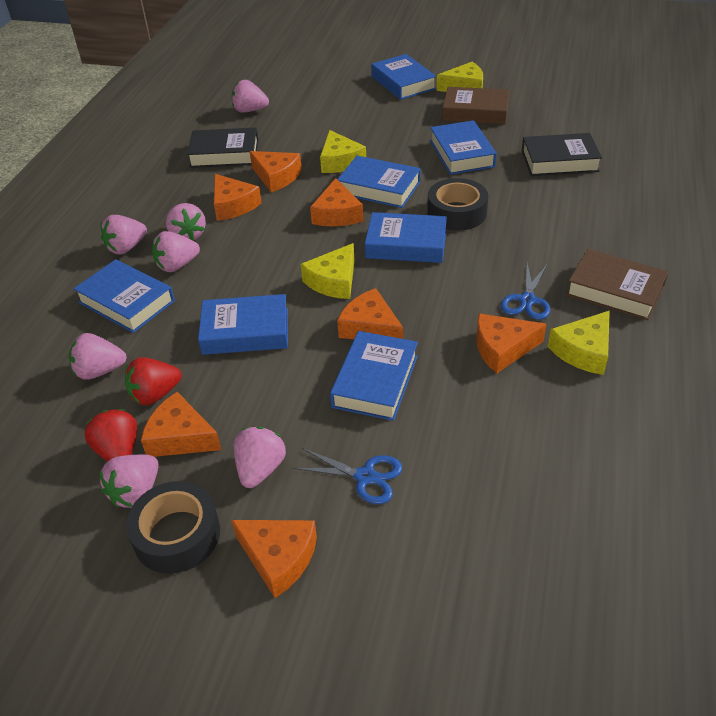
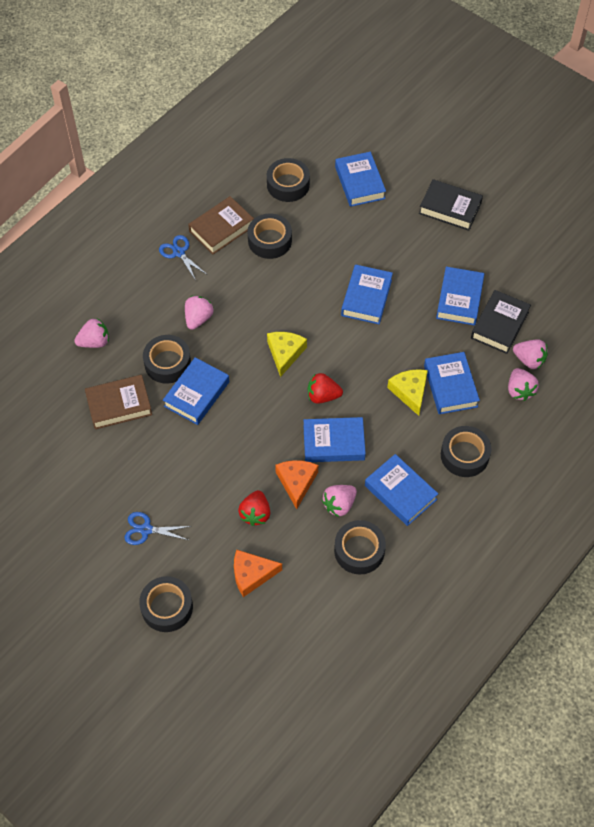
black tape: [126,481,220,574] [427,178,488,231] = 2 -> [139,576,193,632] [143,335,191,384] [248,213,292,259] [267,158,310,202] [334,520,386,574] [441,426,491,477] = 6
orange cheese: [141,392,221,457] [214,174,262,221] [231,520,317,598] [249,151,302,192] [310,178,363,227] [337,288,403,339] [476,314,546,373] = 7 -> [234,549,282,597] [275,460,318,509] = 2
pink strawberry: [69,333,127,380] [99,455,159,508] [100,215,147,254] [152,231,200,272] [166,203,206,240] [232,80,269,113] [234,427,286,488] = 7 -> [74,318,109,348] [185,296,213,330] [322,485,357,517] [508,368,539,401] [513,339,548,369] = 5
yellow cheese: [301,243,355,299] [320,130,366,173] [436,62,483,92] [548,310,610,375] = 4 -> [267,332,307,377] [387,369,428,416] = 2

